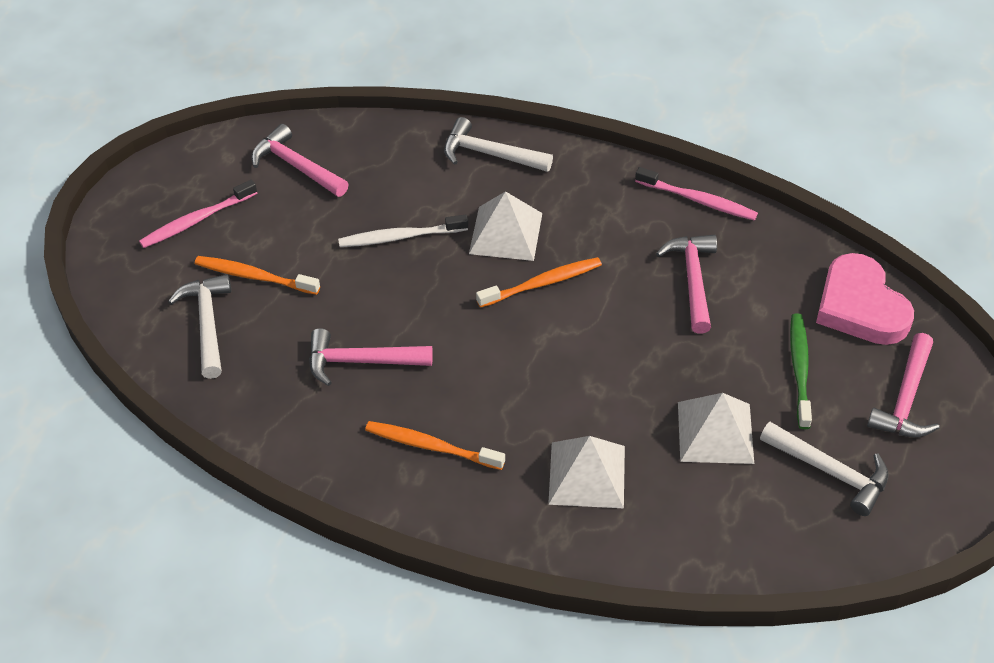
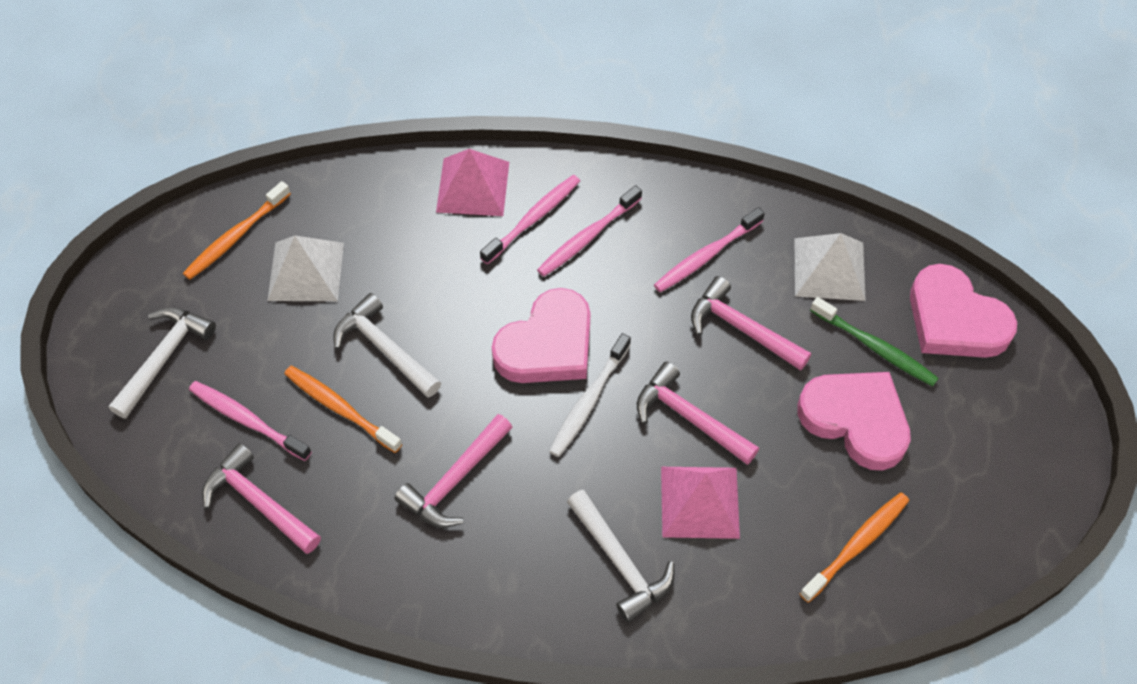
pink heart: [816,253,914,345] = 1 -> [492,288,590,383] [797,372,911,470] [910,264,1017,358] = 3
pink pyramid: none = 0 -> [436,149,509,216] [661,467,740,539] = 2
pink toothbrush: [139,180,257,248] [635,167,758,221] = 2 -> [189,381,312,461] [480,175,580,265] [537,185,642,277] [654,207,765,292] = 4
white pyramid: [469,191,542,261] [548,436,625,508] [678,393,754,464] = 3 -> [267,236,344,301] [795,233,866,301] = 2

